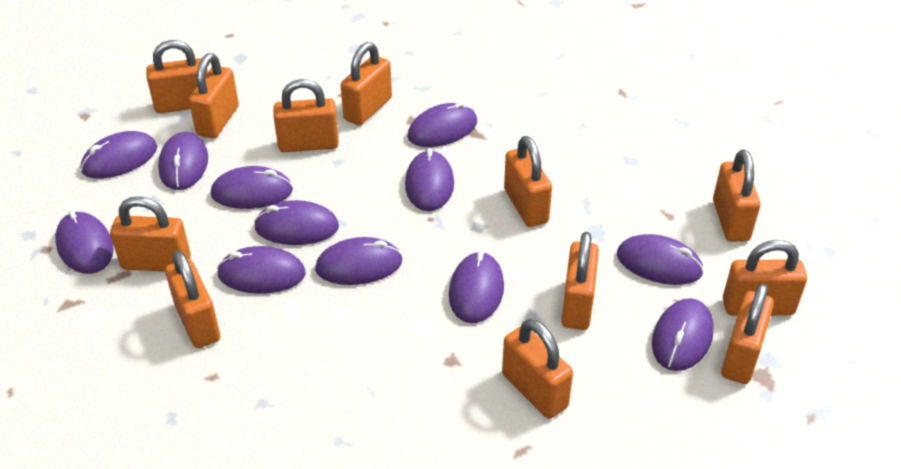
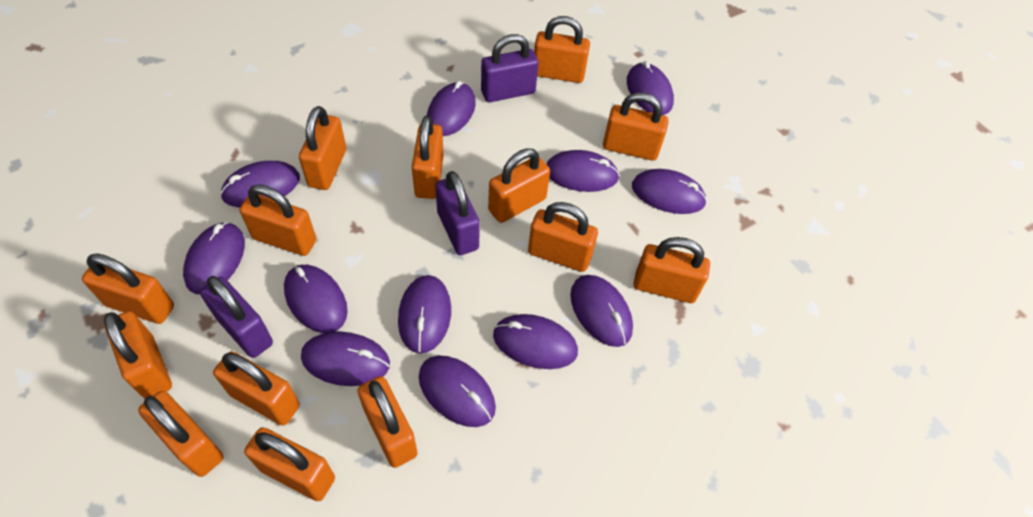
orange padlock: [110,196,191,272] [146,40,208,113] [165,250,220,348] [189,53,239,138] [273,79,339,152] [341,42,392,125] [502,319,573,419] [504,136,552,227] [561,232,599,330] [713,150,761,242] [721,283,774,384] [723,240,807,316] = 12 -> [82,253,174,324] [104,311,172,399] [138,391,223,477] [213,351,300,425] [240,184,316,256] [244,427,335,501] [299,106,346,190] [357,376,418,468] [412,116,444,199] [488,148,550,223] [528,202,598,272] [534,16,590,83] [603,92,668,161] [634,237,710,303] = 14
purple padlock: none = 0 -> [200,276,273,358] [435,171,480,255] [481,34,539,102] = 3

